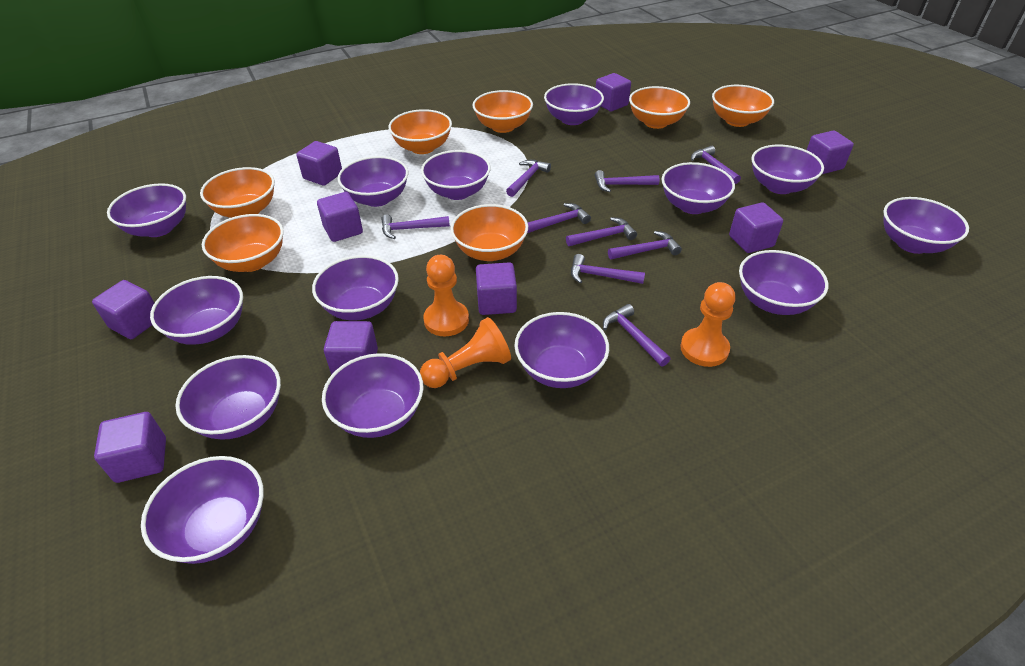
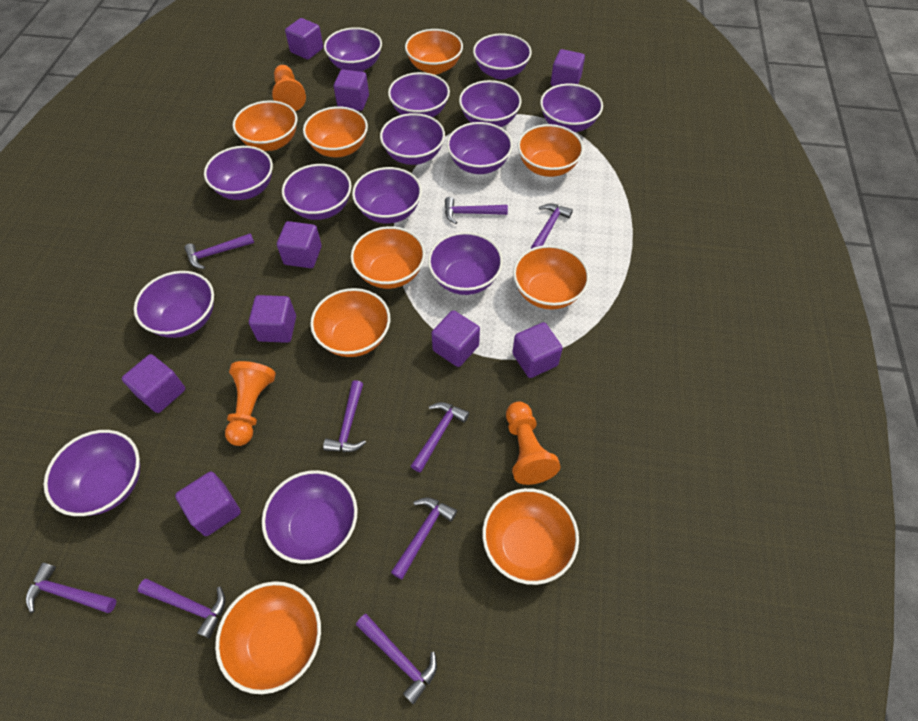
orange bowl: [200,167,275,218] [202,214,284,272] [388,109,452,154] [450,204,528,261] [473,90,533,133] [629,86,690,129] [712,85,774,127] = 7 -> [215,581,321,694] [233,100,298,151] [303,106,368,157] [310,288,390,357] [351,226,425,289] [405,29,463,74] [482,488,579,585] [513,245,589,310] [518,124,584,177] = 9

